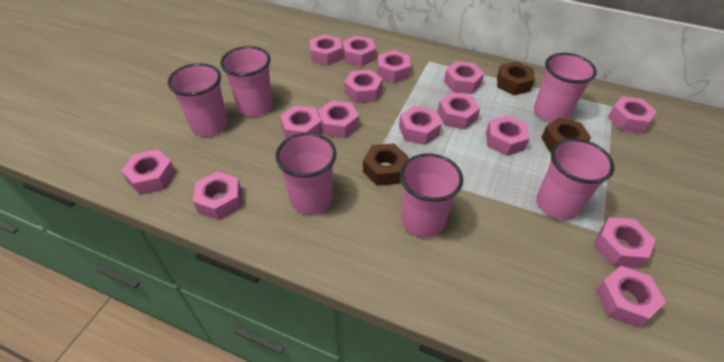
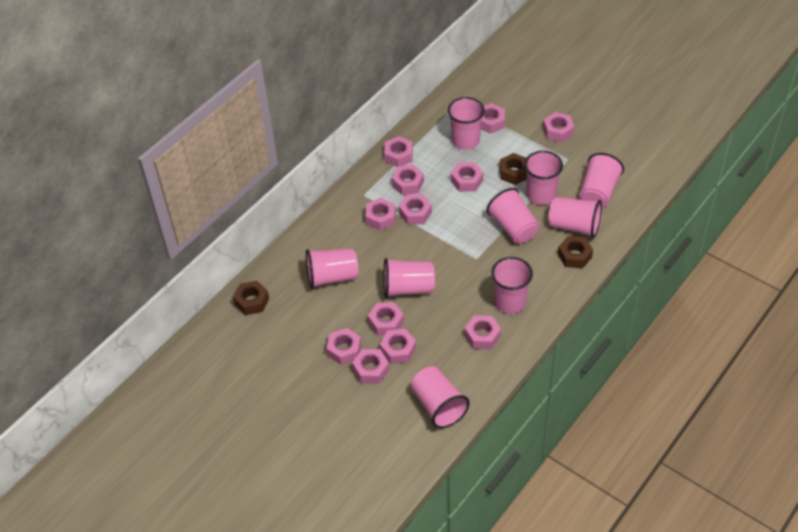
pink cup: [168,63,228,136] [220,46,273,116] [275,133,337,215] [400,153,463,237] [534,53,597,122] [536,138,615,220] = 6 -> [306,248,359,289] [384,258,435,298] [411,366,470,428] [448,97,485,150] [486,188,540,244] [491,257,533,314] [524,151,563,205] [548,197,602,238] [579,153,624,207] = 9
pink nut: [121,149,176,195] [193,171,242,220] [280,105,322,139] [310,34,342,66] [318,100,359,138] [342,35,376,67] [344,70,383,103] [377,50,411,83] [399,106,442,145] [437,92,480,130] [444,61,484,94] [486,115,530,156] [593,217,656,268] [595,266,666,328] [607,96,657,134] = 15 -> [326,328,361,365] [352,349,389,384] [366,198,395,231] [368,302,404,336] [380,329,416,364] [384,136,413,167] [392,164,424,195] [399,194,432,225] [451,162,483,192] [465,315,501,349] [481,103,505,134] [543,112,574,142] = 12

